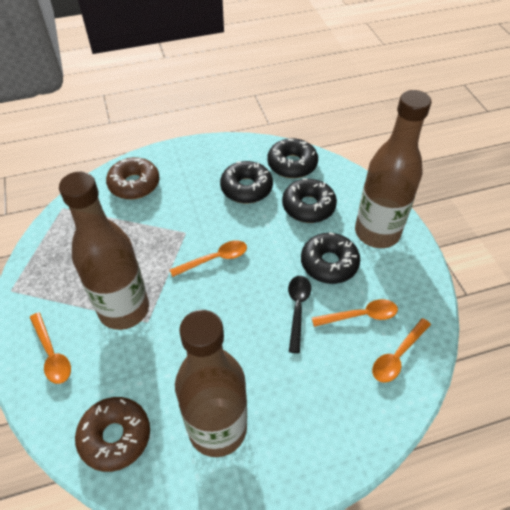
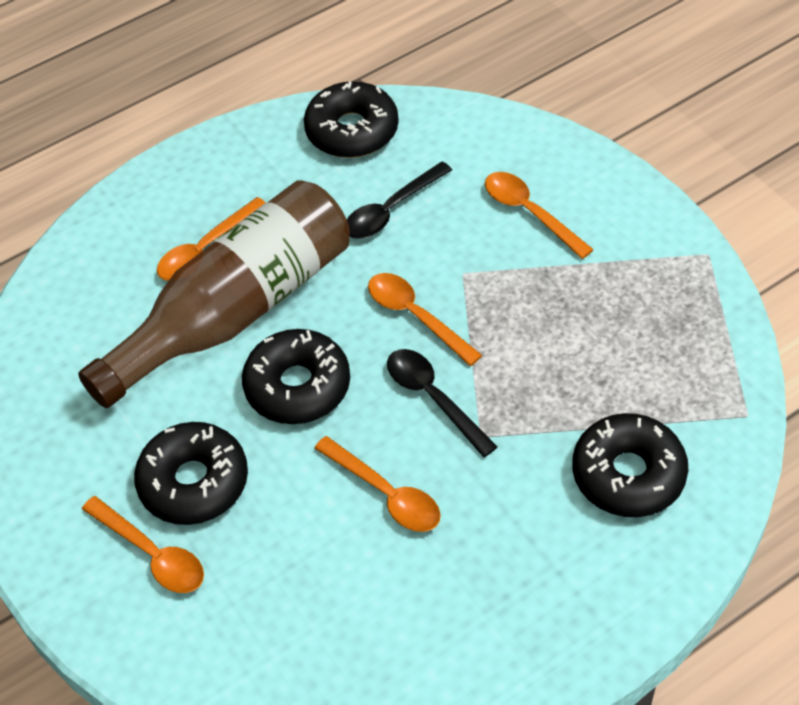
black spoon: [288,276,311,353] = 1 -> [347,161,452,239] [387,349,498,457] = 2
brown bottle: [59,172,149,330] [175,310,247,457] [355,90,431,248] = 3 -> [78,180,350,408] = 1
brown donut: [75,397,150,472] [106,157,160,199] = 2 -> none = 0
orange spoon: [30,312,71,384] [170,240,247,277] [312,299,398,327] [372,318,431,383] = 4 -> [82,496,204,593] [157,197,266,281] [314,436,441,532] [368,273,482,366] [485,172,594,259] = 5

